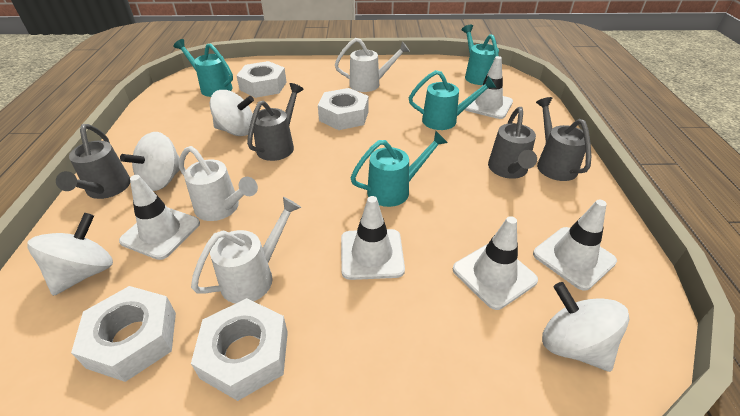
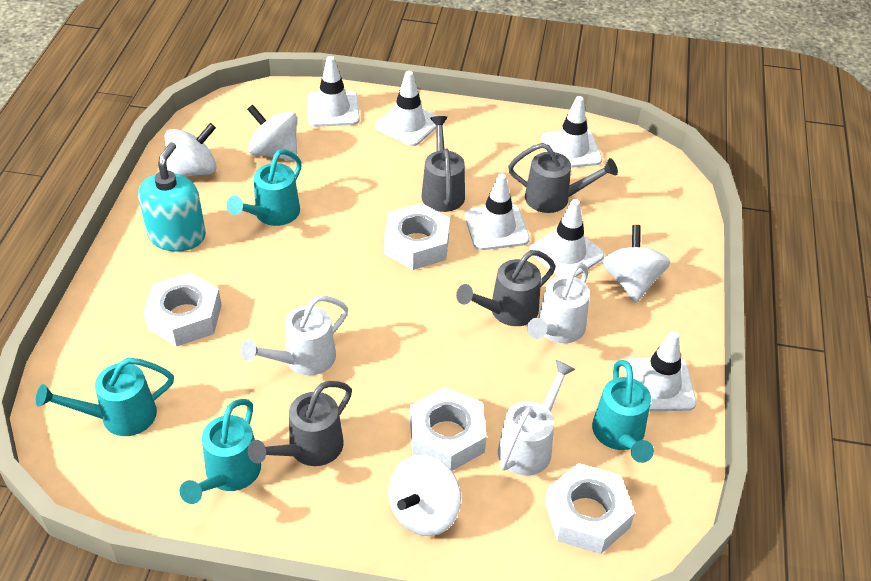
turquoise soap dispenser: none = 0 -> [138,142,206,252] = 1
white traffic cone: [119,175,200,260] [341,196,405,280] [453,216,538,310] [465,56,513,119] [533,200,617,291] = 5 -> [307,56,360,127] [375,71,437,146] [465,174,530,250] [529,199,604,277] [541,96,602,168] [624,331,696,411] = 6

